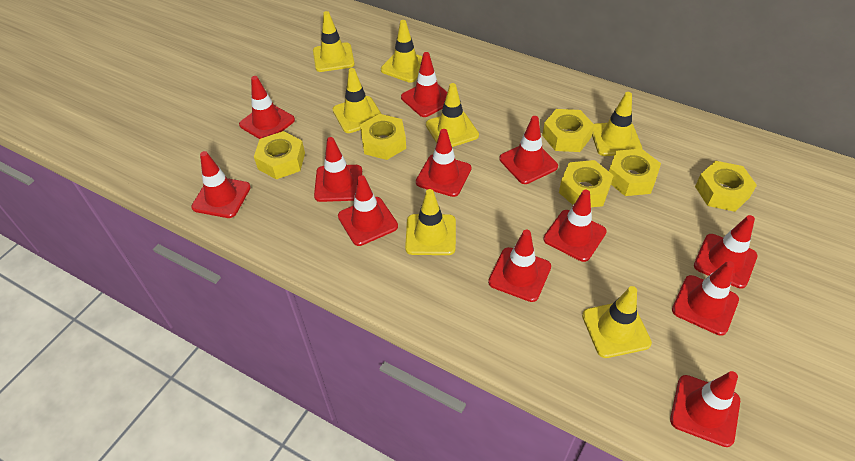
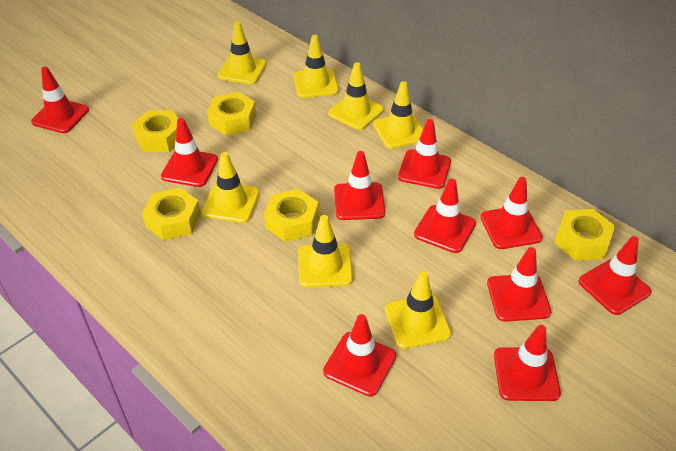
red traffic cone: [191,151,251,218] [239,76,295,139] [314,137,362,202] [338,175,398,246] [401,52,447,117] [416,129,471,197] [488,230,551,302] [499,116,558,184] [543,190,607,262] [670,371,740,447] [672,261,739,336] [694,215,757,289] = 12 -> [31,67,89,133] [161,118,218,187] [323,314,396,397] [334,151,385,220] [398,119,451,189] [414,178,476,253] [480,177,543,249] [487,247,551,322] [494,325,561,401] [578,236,651,315] = 10
yellow nut: [254,131,305,179] [360,114,406,160] [542,109,594,152] [559,160,614,207] [609,149,661,196] [695,161,757,212] = 6 -> [132,110,178,152] [142,187,201,240] [207,92,256,136] [264,189,319,242] [555,209,615,261] = 5

